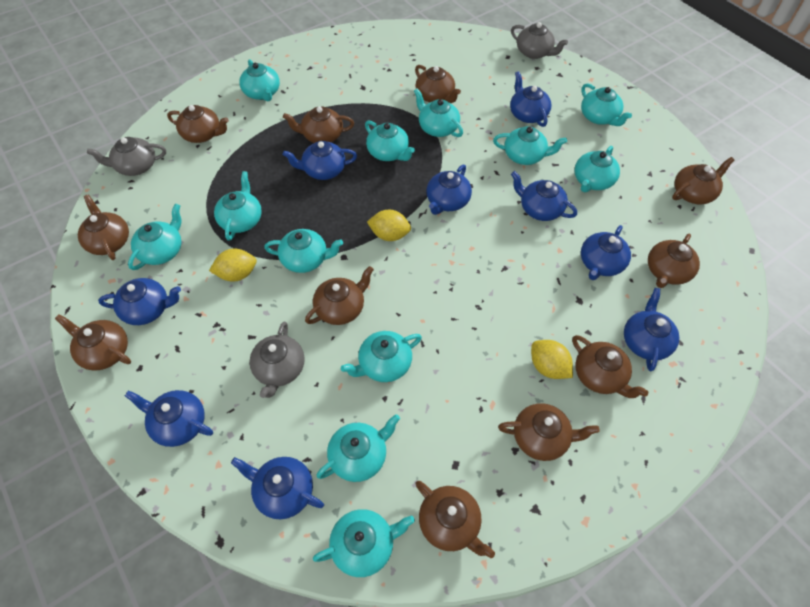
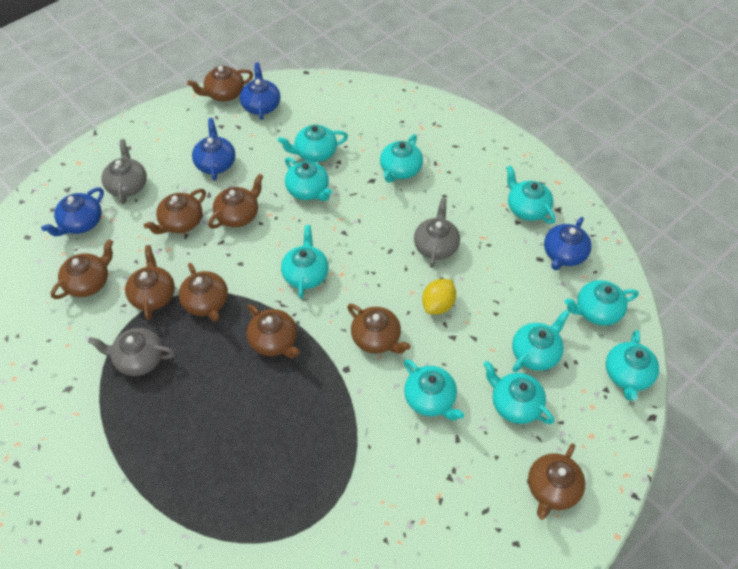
blue teapot: [98,278,181,325] [125,390,213,447] [231,457,324,519] [283,141,357,180] [426,165,472,215] [510,71,552,127] [511,171,577,221] [581,225,631,280] [624,288,679,371] = 9 -> [41,187,104,236] [192,118,235,181] [240,62,280,120] [544,217,592,270] = 4
brown teapot: [55,314,131,371] [78,195,129,260] [167,105,229,143] [283,106,354,143] [305,266,374,325] [415,65,461,103] [415,481,495,558] [498,403,600,461] [572,335,648,398] [648,234,700,288] [672,157,734,204] = 11 -> [51,239,113,299] [125,245,175,321] [144,189,206,234] [179,263,228,322] [187,66,253,102] [208,174,264,229] [247,304,300,358] [347,304,411,354] [528,443,585,520] = 9
turquoise teapot: [128,204,182,270] [214,171,262,241] [239,59,280,101] [264,229,343,273] [313,509,415,577] [316,414,400,482] [341,331,422,382] [365,120,415,161] [414,88,463,137] [493,126,567,165] [574,146,620,192] [581,83,632,126] = 12 -> [278,125,348,162] [281,225,329,298] [285,157,332,201] [380,134,423,183] [404,359,464,420] [483,361,554,424] [506,165,555,224] [512,309,570,372] [565,280,639,326] [606,330,659,401] = 10
yellow lemon: [209,249,257,282] [367,210,411,241] [531,340,573,379] = 3 -> [422,279,456,314] = 1

